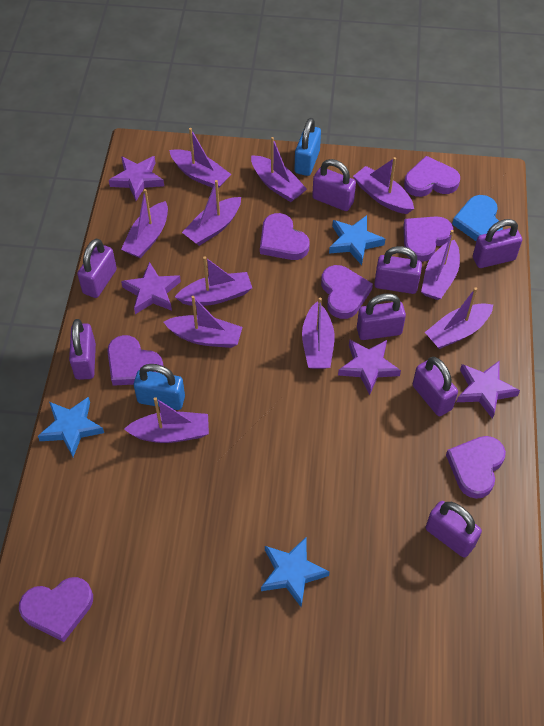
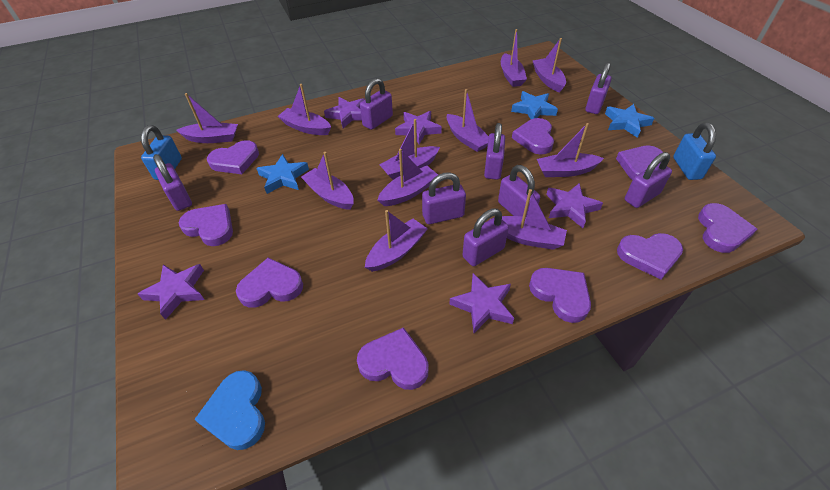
purple heart: [19,577,93,642] [107,335,164,386] [260,213,309,260] [321,265,373,319] [403,216,453,262] [404,156,460,197] [446,436,506,499] = 7 -> [178,204,233,246] [207,140,259,174] [236,258,303,308] [357,327,428,390] [512,118,554,155] [529,268,591,323] [616,145,663,180] [617,233,683,280] [698,203,757,253] = 9
purple star: [109,156,164,201] [121,262,181,314] [338,339,401,395] [457,361,520,419] = 4 -> [138,264,204,320] [324,97,365,128] [395,111,442,144] [449,273,514,333] [546,183,603,228] = 5

